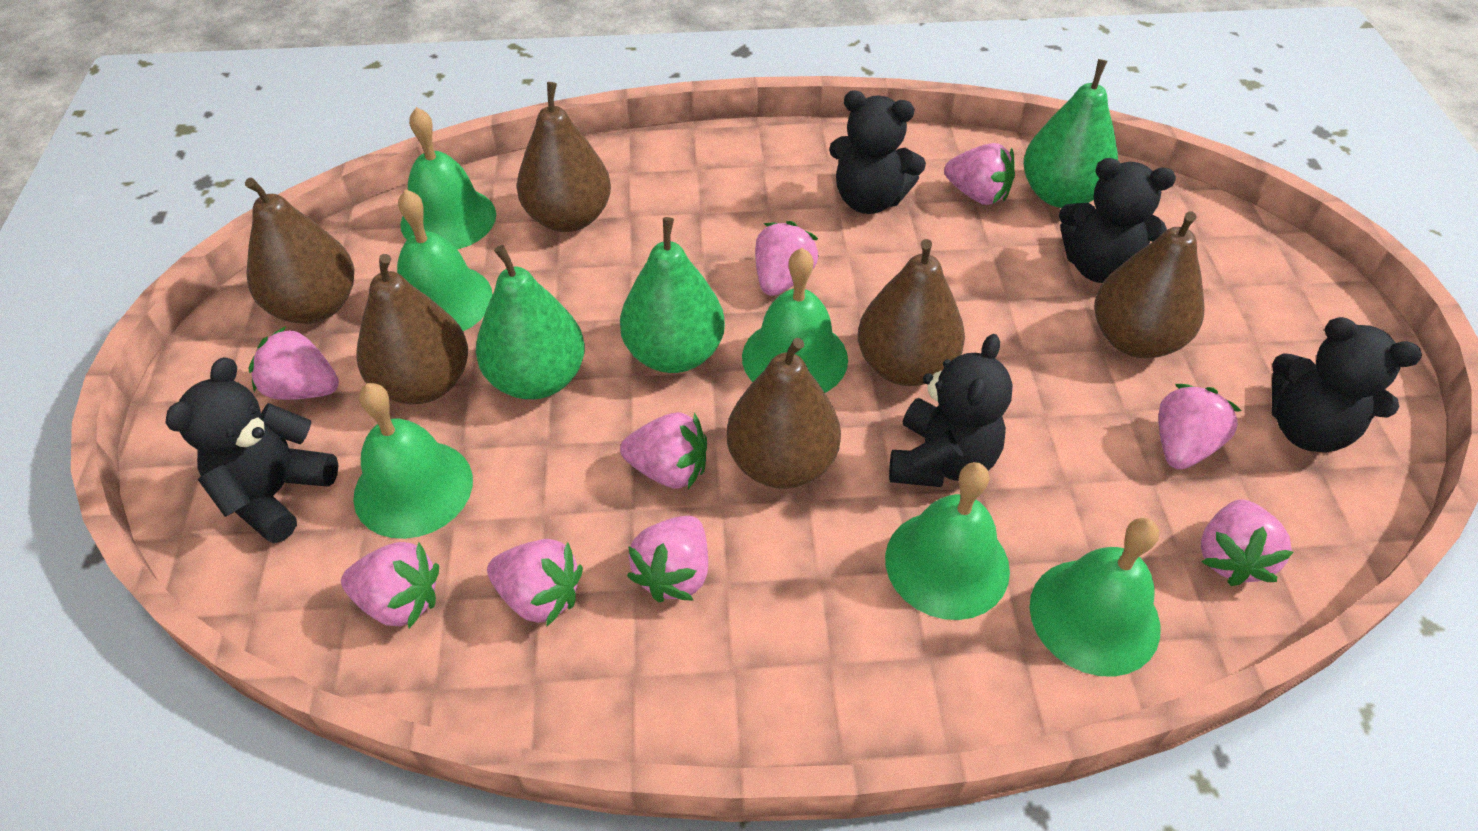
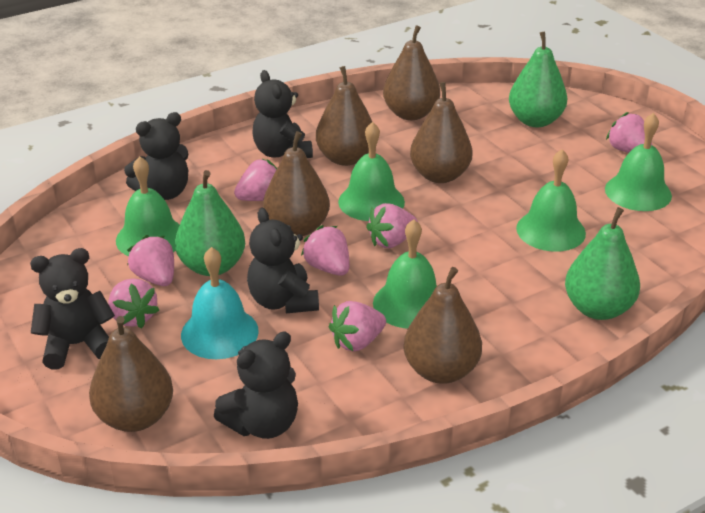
green bell: [353,383,473,539] [397,189,492,331] [400,107,496,250] [742,248,848,393] [885,462,1010,620] [1030,518,1160,677] = 6 -> [116,156,180,256] [338,122,405,221] [373,219,437,329] [516,149,586,252] [605,113,672,211] = 5
pink strawberry: [248,326,339,400] [341,542,439,628] [487,539,583,627] [620,413,707,489] [627,516,708,602] [755,221,819,296] [944,143,1015,205] [1158,384,1242,469] [1201,499,1294,586] = 9 -> [108,278,159,328] [127,235,174,286] [234,158,277,201] [301,225,350,276] [329,301,386,352] [366,203,418,248] [606,112,652,153] = 7
turquoise bell: none = 0 -> [181,247,259,359] = 1

